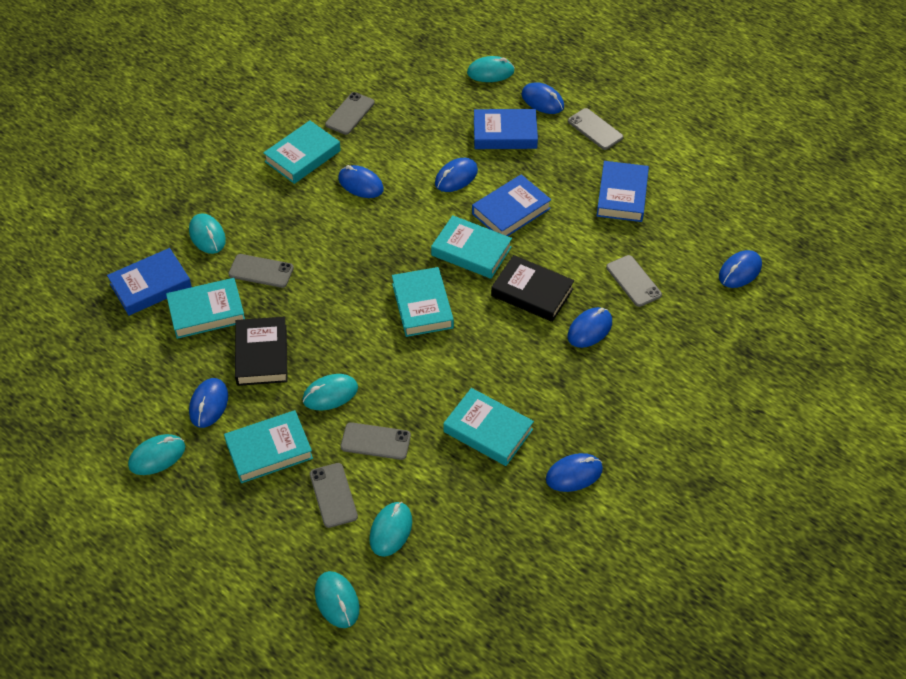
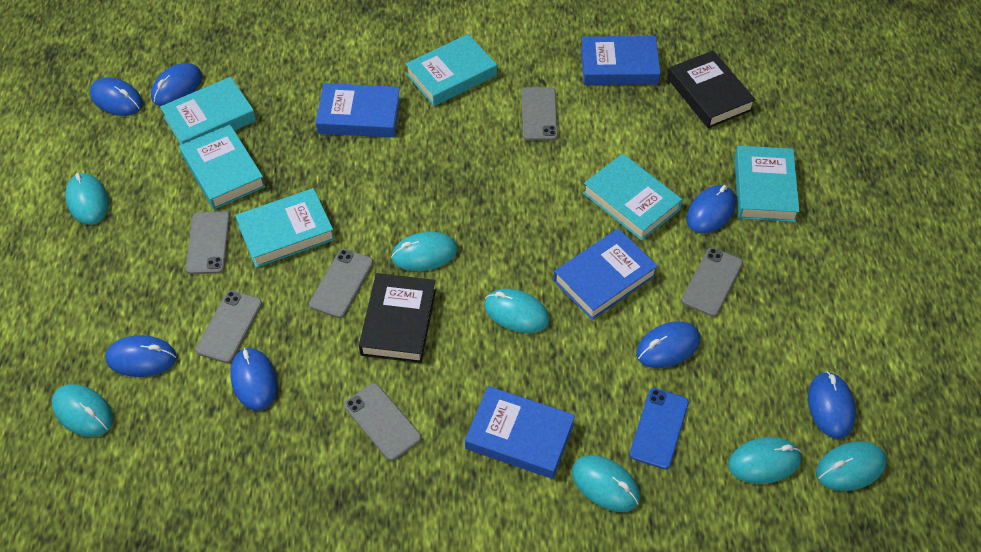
blue phone: none = 0 -> [630,388,689,469] = 1
turquoise mouse: [128,434,185,475] [189,213,226,254] [303,374,358,410] [315,571,360,628] [369,502,412,557] [467,56,515,82] = 6 -> [52,384,113,437] [65,173,109,225] [391,232,458,271] [484,289,550,333] [572,455,640,512] [728,437,801,484] [816,441,886,491] = 7

